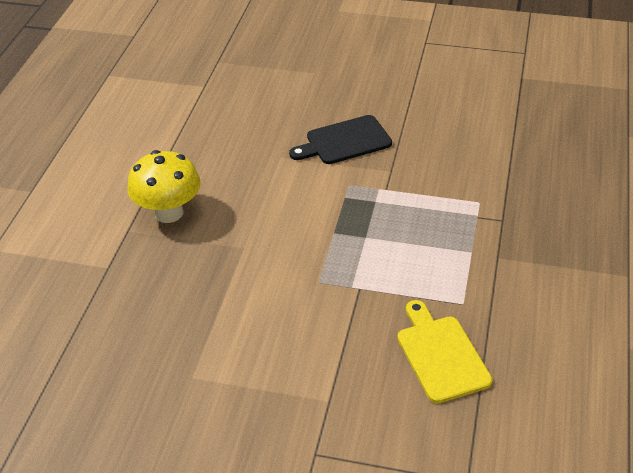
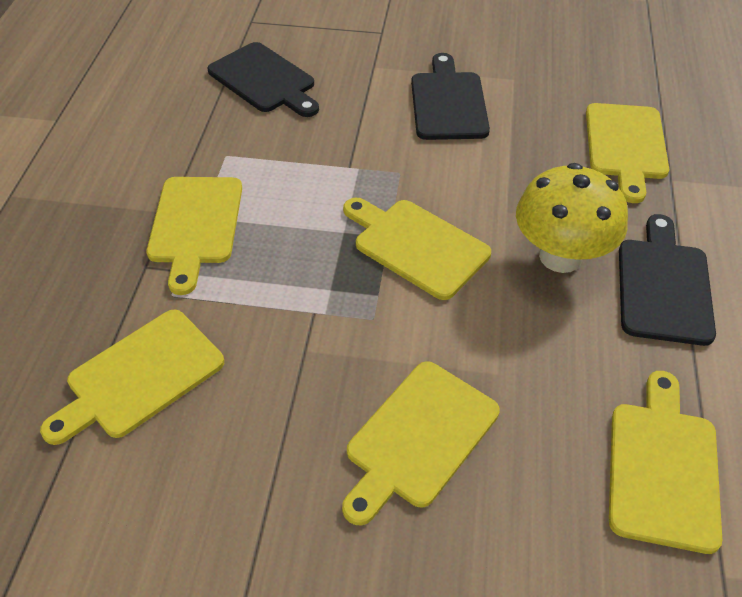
black cutting board: [289,115,392,164] = 1 -> [207,42,319,117] [411,53,490,140] [619,214,716,346] = 3
yellow cutting board: [397,300,493,403] = 1 -> [40,310,224,445] [146,177,242,295] [342,361,500,526] [343,198,491,300] [586,103,669,203] [609,371,722,554] = 6

